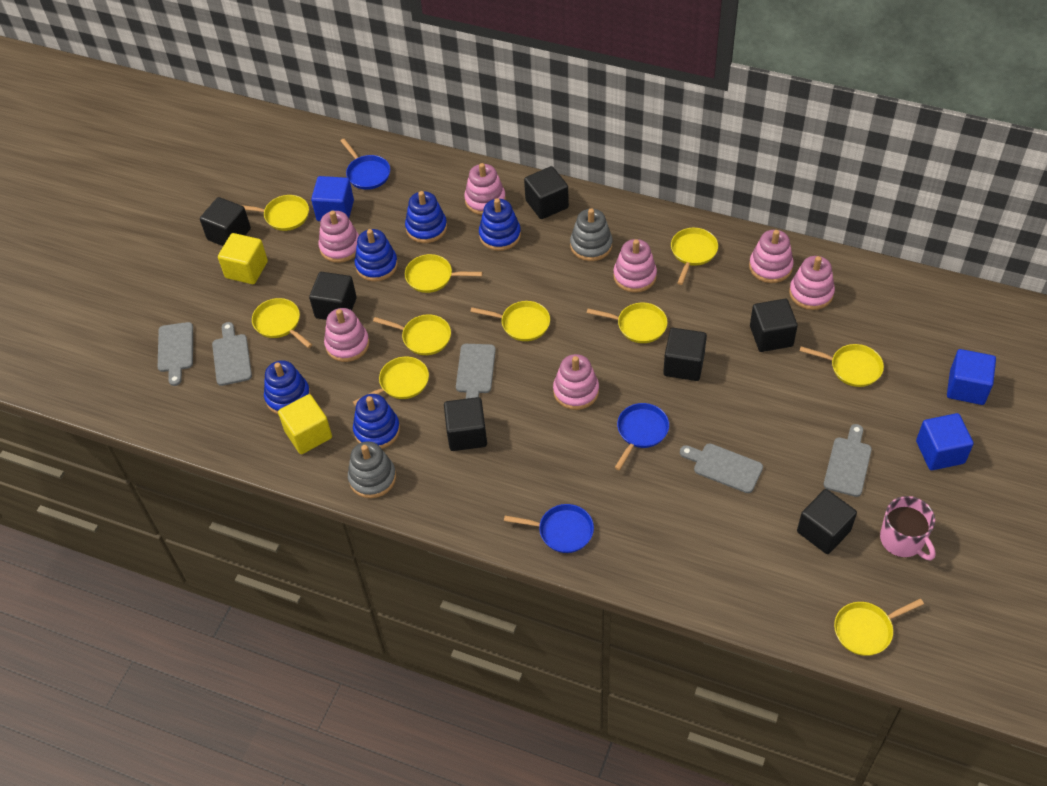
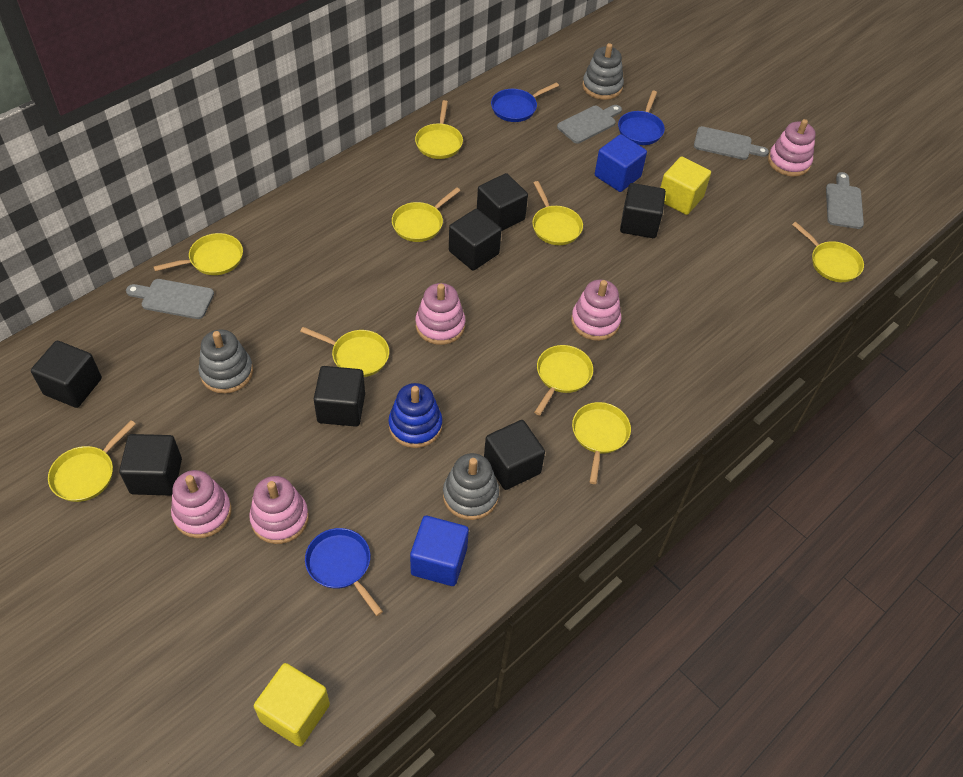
blue cube: [311,176,354,221] [916,413,974,470] [947,349,996,405] = 3 -> [410,516,469,586] [595,134,647,192] = 2
blue stacking toy: [264,360,311,414] [353,394,400,449] [355,229,398,282] [405,191,447,243] [479,198,521,251] = 5 -> [389,383,442,448] = 1
grey cutting board: [158,322,193,386] [212,322,252,386] [456,344,496,399] [680,443,763,493] [824,424,872,497] = 5 -> [126,279,214,319] [557,105,622,144] [694,126,769,160] [826,172,864,229] = 4
grey stacking toy: [348,441,396,498] [570,208,612,261] = 2 -> [199,329,253,394] [443,453,499,520] [582,43,624,100] = 3
pink mug: [880,496,936,560] = 1 -> none = 0
pink stacking toy: [318,211,359,263] [324,308,369,362] [464,163,506,215] [553,354,599,410] [613,239,657,293] [749,230,794,283] [789,256,835,310] = 7 -> [171,470,232,538] [249,476,309,544] [416,283,465,345] [571,280,621,341] [768,119,816,177] = 5
yellow pan: [241,195,309,231] [252,298,312,348] [353,357,429,406] [373,314,451,355] [405,254,483,293] [470,301,550,341] [587,302,668,343] [671,228,718,285] [799,344,884,387] [834,599,924,656] = 10 -> [48,420,136,502] [154,233,243,275] [300,327,389,377] [392,187,461,242] [415,100,463,159] [532,181,583,245] [534,345,593,415] [572,402,631,484] [792,222,864,282] = 9

